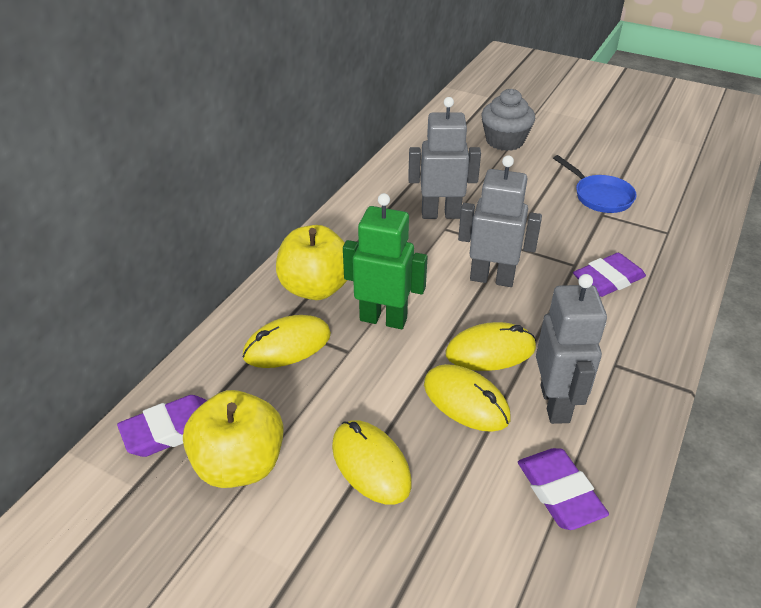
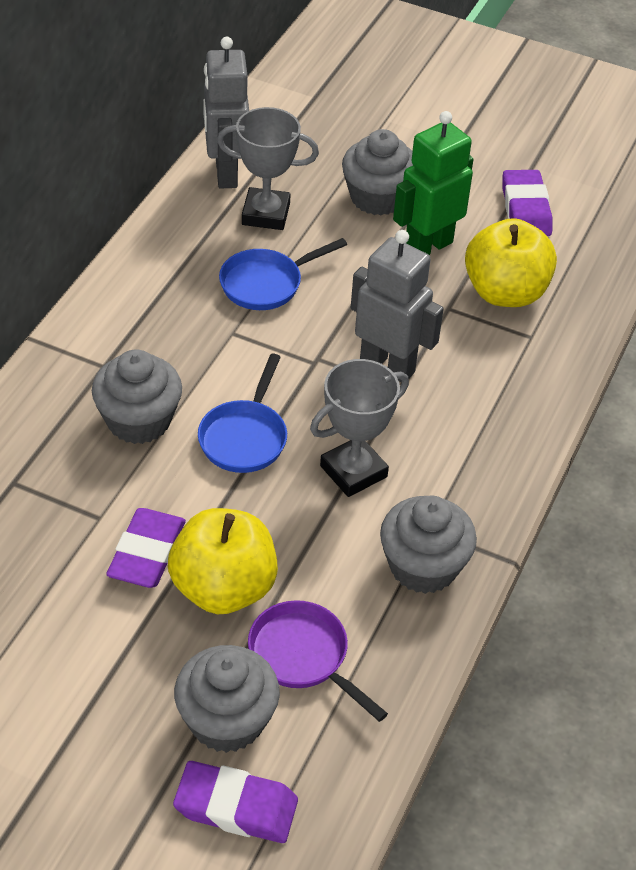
blue pan: [553,155,637,213] = 1 -> [198,354,287,473] [219,238,347,310] = 2
grey cupcake: [481,89,535,151] = 1 -> [92,349,182,444] [174,645,280,753] [342,129,413,215] [380,496,477,594] = 4
grey robot: [408,97,481,219] [458,155,542,287] [536,274,607,424] = 3 -> [203,37,249,189] [351,230,444,383] = 2
grey trophy: none = 0 -> [217,107,319,230] [310,359,409,497] = 2
purple pan: none = 0 -> [248,600,388,722] = 1
yellow mouse: [242,315,331,368] [332,420,412,505] [424,364,511,432] [446,322,536,371] = 4 -> none = 0

